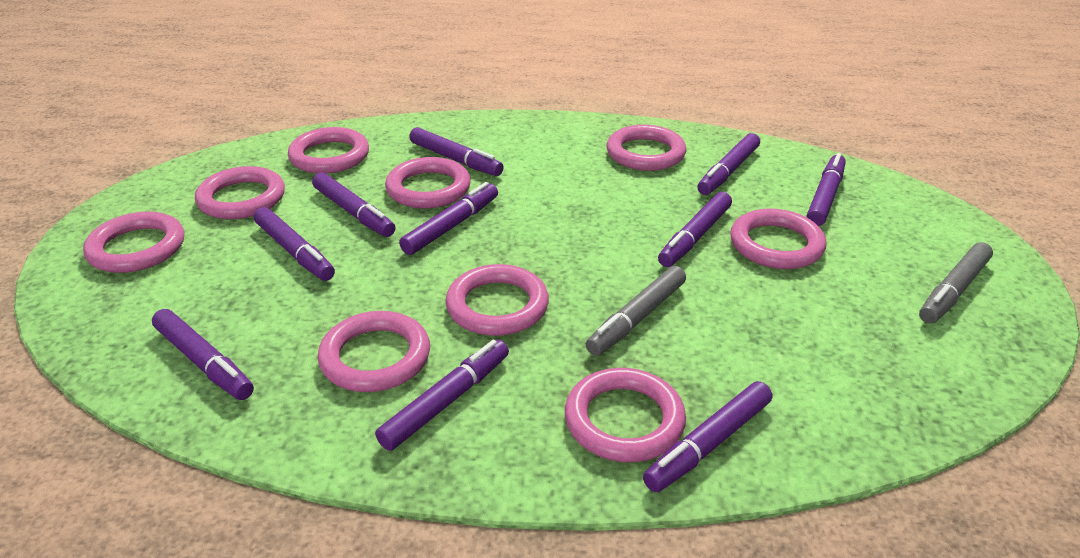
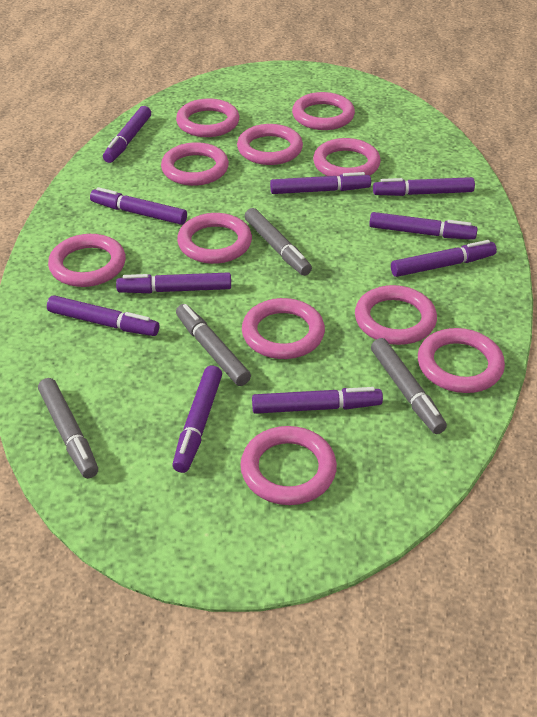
grey marker: [586,266,686,356] [919,242,993,323] = 2 -> [38,378,98,478] [176,304,251,386] [244,208,312,276] [371,338,447,434] = 4
pink ring: [83,211,184,273] [195,166,285,219] [288,127,369,174] [318,311,430,392] [385,157,471,209] [446,264,549,336] [565,368,686,462] [607,125,686,171] [730,208,826,269] = 9 -> [48,234,126,287] [161,142,229,186] [176,99,239,137] [177,213,252,264] [237,124,303,165] [240,426,337,505] [242,298,325,359] [292,92,355,130] [313,138,381,176] [355,285,437,345] [418,328,505,393] = 11

